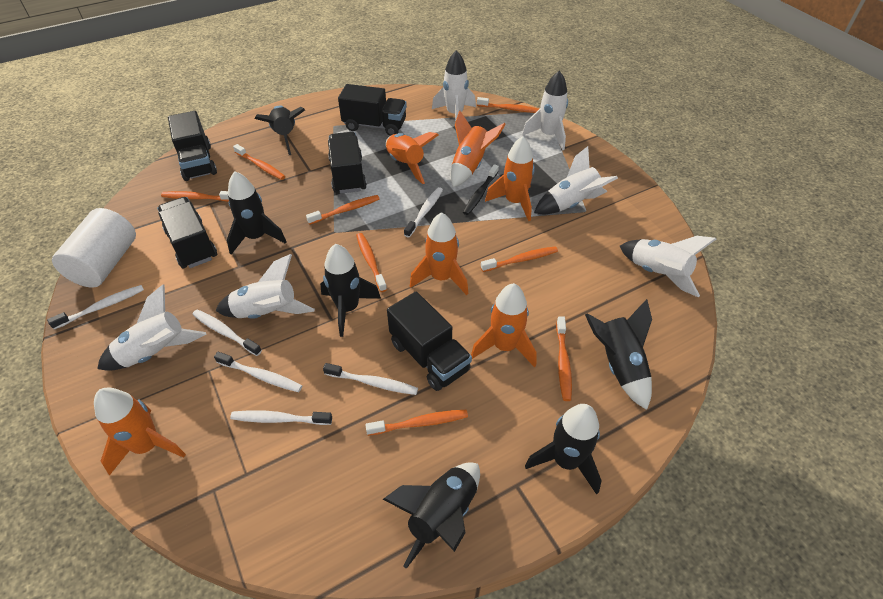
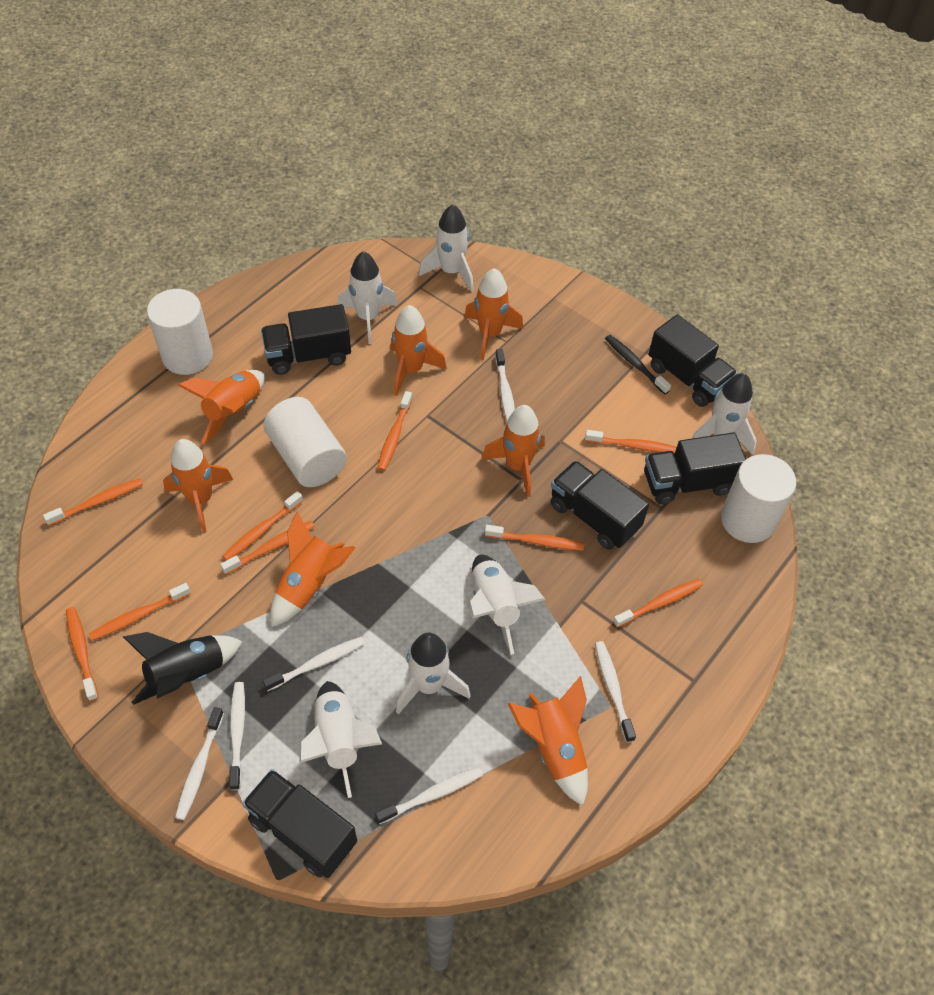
black rocket: [227,171,287,254] [255,106,305,155] [320,244,381,337] [383,462,480,569] [525,404,602,495] [585,299,652,410] = 6 -> [123,632,243,705] = 1
orange rocket: [94,388,186,476] [386,132,439,184] [410,212,468,295] [451,111,506,187] [471,283,537,367] [485,136,535,221] = 6 -> [163,439,233,533] [178,370,265,445] [270,512,356,627] [391,305,447,396] [464,268,523,360] [482,405,545,497] [508,676,588,806] = 7
orange toothbrush: [161,191,229,202] [233,144,285,180] [306,195,380,225] [356,233,387,292] [366,410,468,436] [477,97,539,113] [481,246,558,272] [556,316,572,401] = 8 -> [43,478,143,526] [66,607,98,701] [89,583,191,641] [220,521,315,574] [222,491,303,561] [377,391,412,471] [485,525,584,551] [585,430,677,454] [613,579,703,628] = 9
white cylinder: [52,208,136,287] = 1 -> [147,289,213,375] [263,397,347,487] [721,454,796,543] = 3

